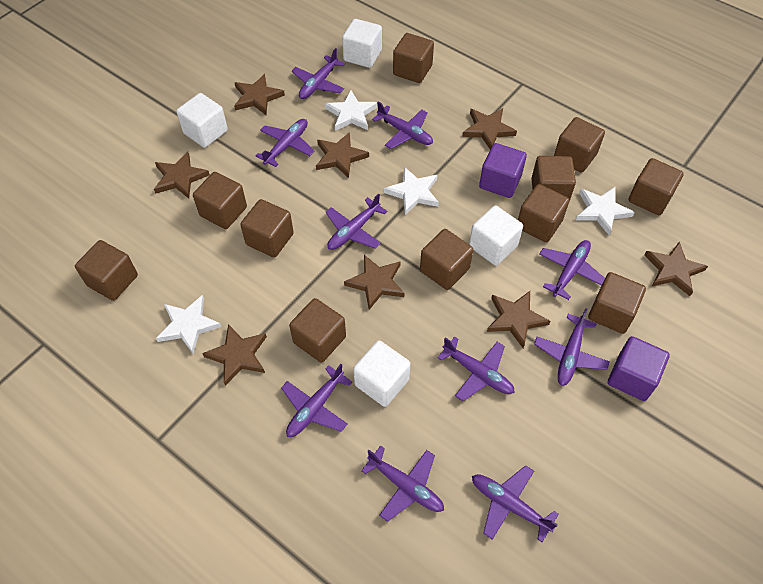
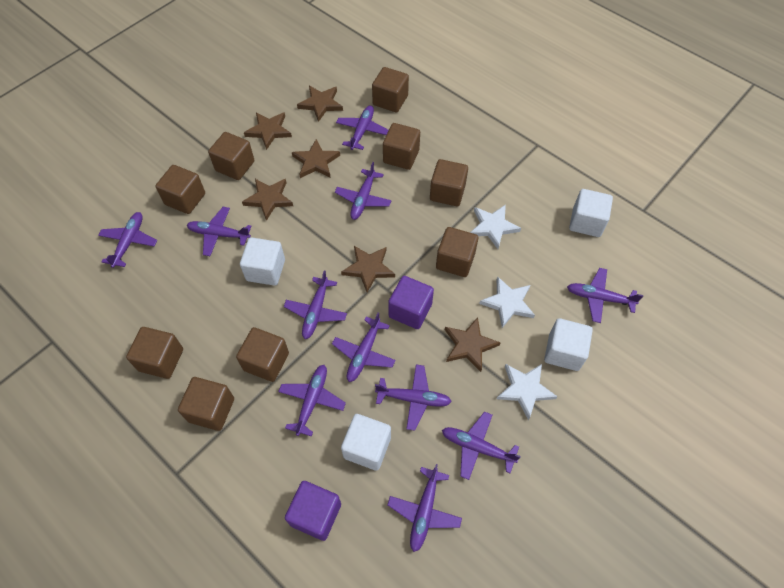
brown cube: [75,240,138,301] [193,172,247,229] [240,199,294,258] [289,298,346,363] [393,33,434,83] [420,229,473,290] [518,184,570,242] [531,156,576,202] [554,117,605,173] [588,272,646,334] [629,158,684,215] = 11 -> [126,327,183,379] [155,165,205,214] [178,377,234,431] [208,132,254,180] [236,327,289,382] [372,67,409,113] [383,123,420,170] [430,159,468,206] [436,227,478,277] = 9
brown star: [154,152,210,198] [202,324,267,386] [234,74,285,115] [316,132,369,178] [344,255,405,310] [462,108,517,149] [487,291,551,348] [644,242,708,296] = 8 -> [242,179,293,221] [244,112,292,150] [292,139,340,178] [297,86,343,122] [341,246,395,292] [445,317,501,372] = 6
purple plane: [256,119,315,167] [281,364,352,437] [292,48,345,99] [325,193,387,250] [361,446,444,522] [372,101,433,149] [438,337,515,401] [472,465,559,542] [534,308,610,386] [539,240,605,300] = 10 -> [98,212,157,268] [187,207,252,256] [278,365,346,437] [284,270,347,339] [332,312,396,382] [335,162,391,220] [336,105,389,150] [375,365,452,431] [387,464,462,552] [442,412,521,480] [567,268,643,323] = 11
white star: [156,295,221,354] [325,90,377,131] [384,167,439,215] [576,187,635,235] = 4 -> [470,205,521,249] [479,277,535,328] [497,364,558,420] = 3

